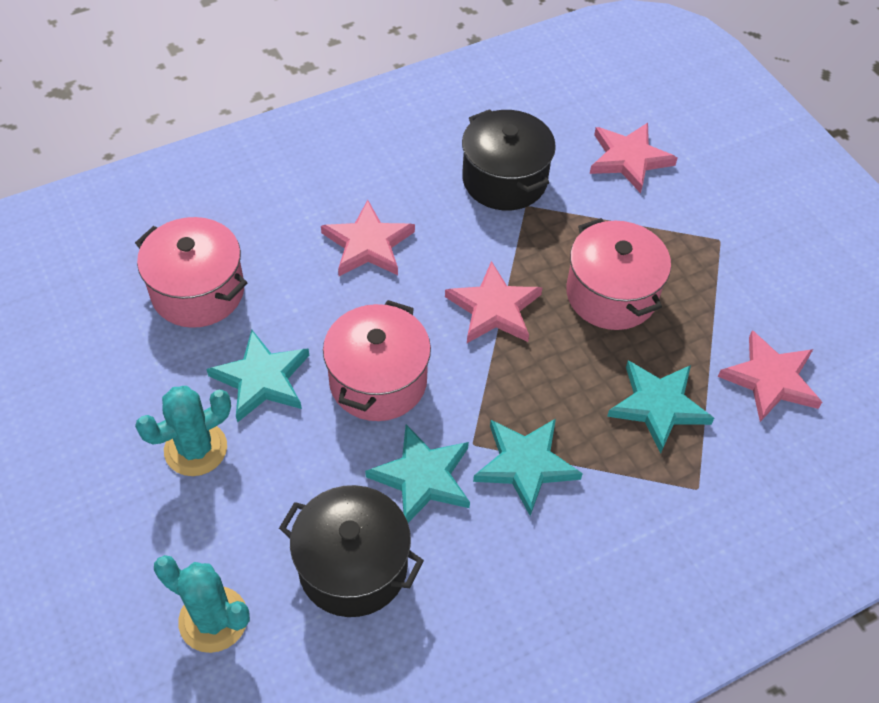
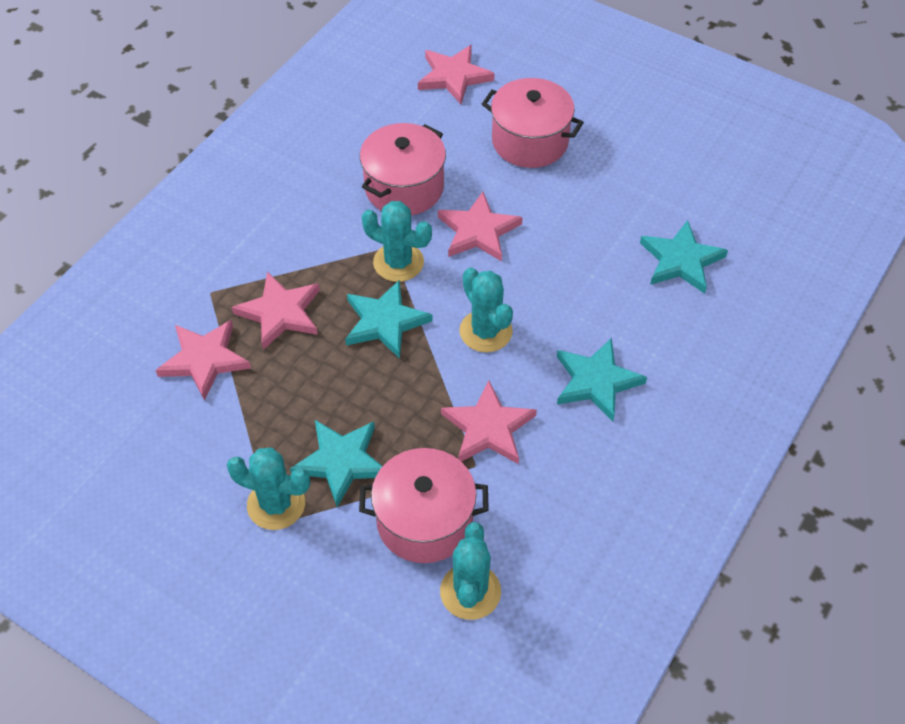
black pot: [279,485,424,617] [462,109,556,210] = 2 -> none = 0
pink star: [321,200,415,276] [445,261,543,343] [590,123,678,193] [718,330,822,422] = 4 -> [156,320,251,401] [232,272,320,350] [418,45,495,104] [438,192,523,261] [441,381,537,464] = 5
turquoise cactus: [135,386,231,476] [154,555,250,653] = 2 -> [227,448,310,530] [362,201,432,282] [440,522,501,620] [459,267,513,353] = 4

